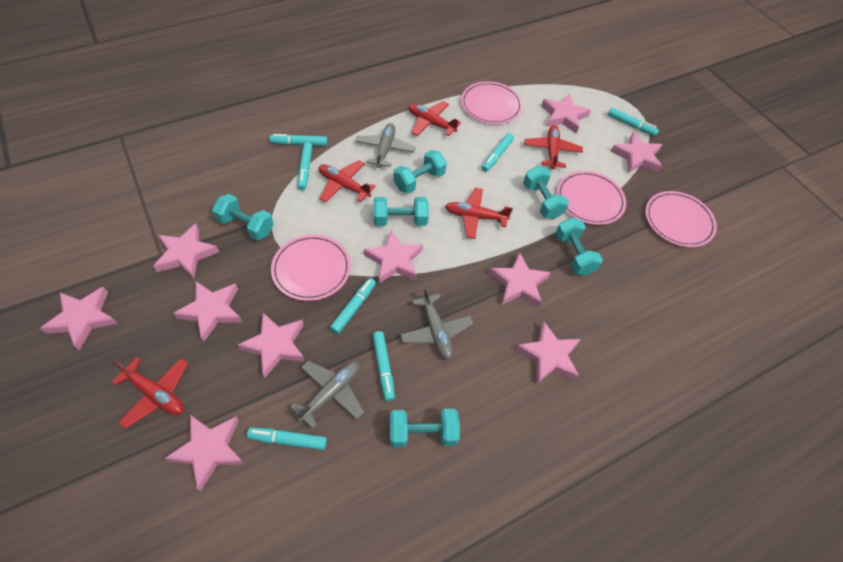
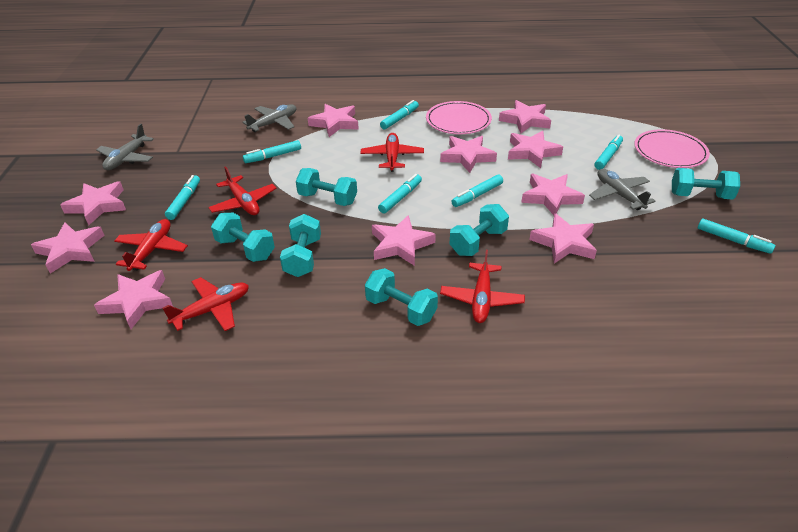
pink plate: [271,235,351,301] [461,81,523,124] [557,171,626,225] [645,191,717,247] = 4 -> [426,101,492,134] [634,129,710,168] = 2

